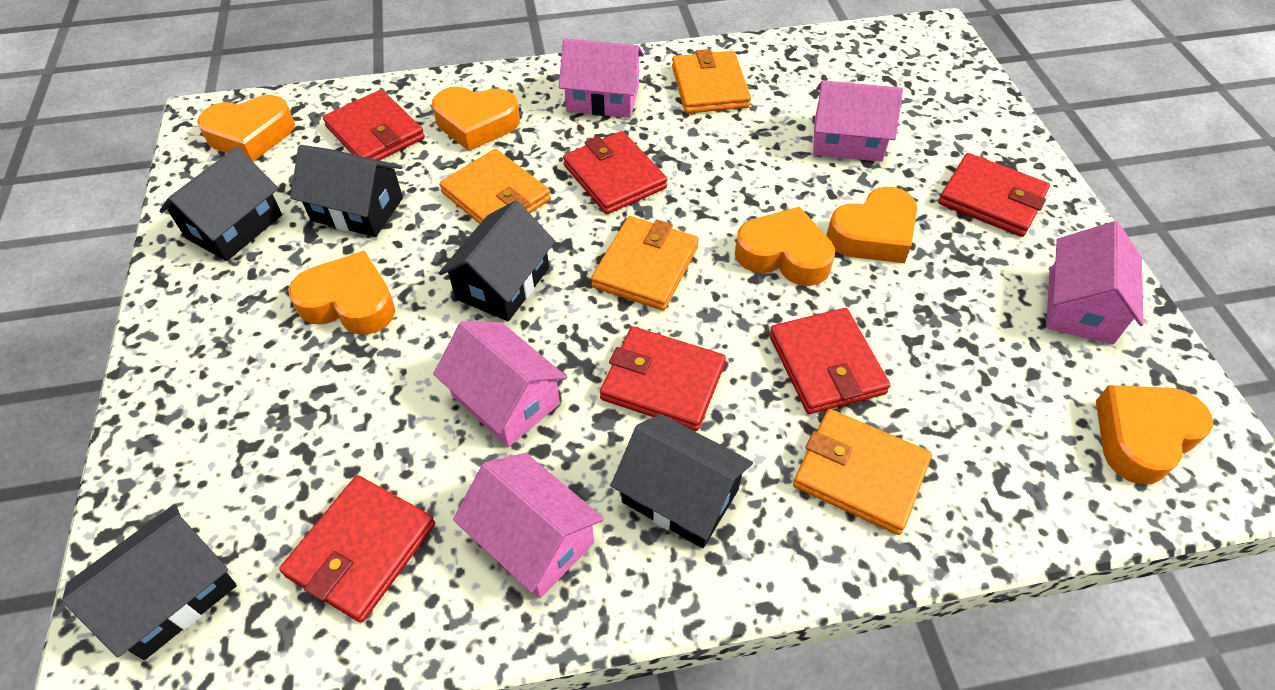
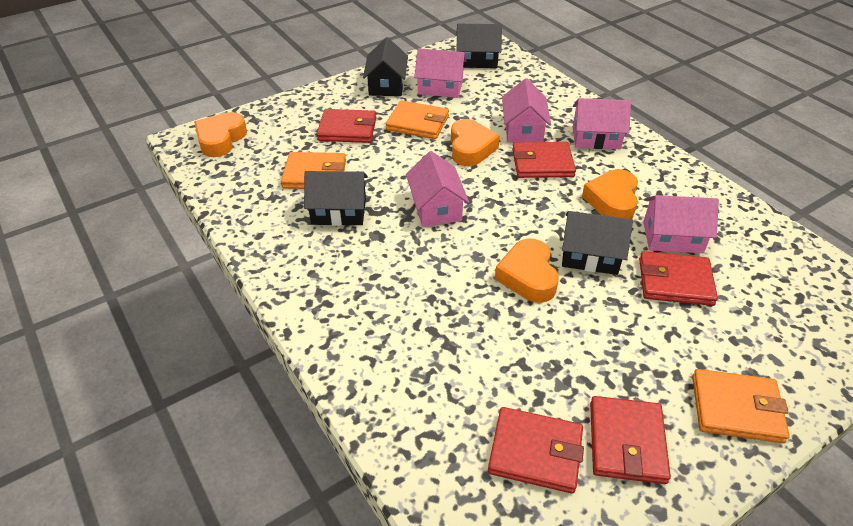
black house: [62,504,237,660] [159,147,282,261] [290,145,403,237] [438,200,555,321] [611,414,753,548] = 5 -> [304,171,368,226] [363,37,408,96] [456,24,502,68] [562,211,633,275] = 4
orange heart: [197,95,295,162] [288,251,395,335] [432,86,520,151] [735,207,835,286] [826,187,917,263] [1096,385,1213,485] = 6 -> [194,112,247,157] [451,119,500,166] [495,239,559,303] [582,169,638,219] = 4
orange wallet: [439,149,551,224] [591,216,699,311] [672,49,751,114] [793,409,932,535] = 4 -> [281,152,346,189] [386,100,449,139] [692,369,790,443] = 3
red wallet: [279,475,435,623] [323,89,425,160] [563,131,668,214] [600,327,726,431] [769,308,890,414] [938,153,1050,237] = 6 -> [317,109,376,143] [488,407,584,494] [512,142,576,178] [590,396,671,484] [639,251,718,306] = 5

